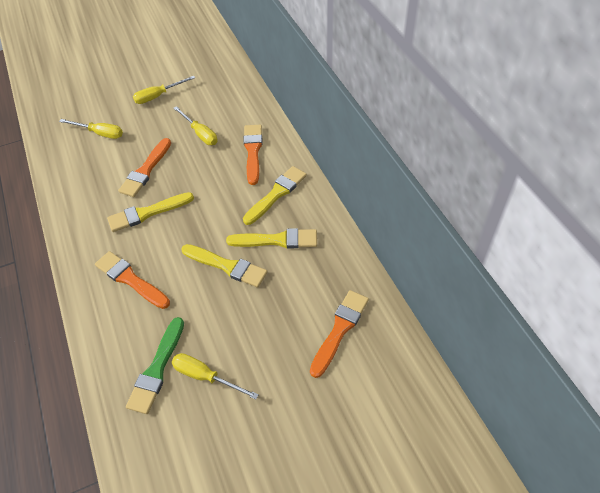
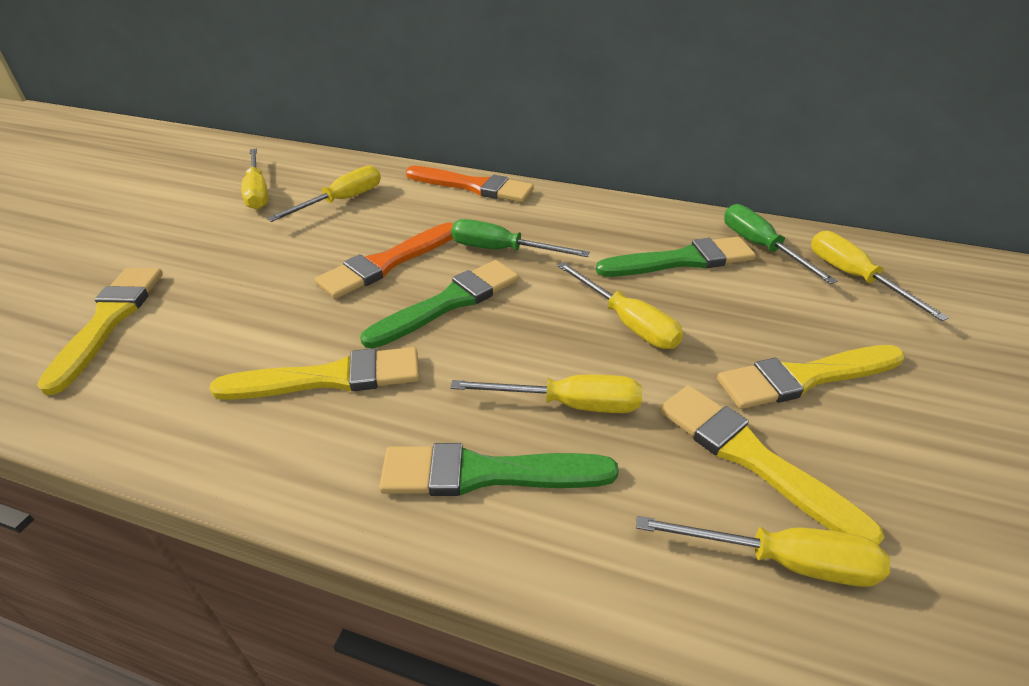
green brush: [126,317,184,414] = 1 -> [360,260,519,348] [379,443,619,496] [596,237,756,277] = 3
green screwdriver: none = 0 -> [451,219,590,257] [724,204,837,284] = 2
orange brush: [95,251,170,309] [118,138,171,197] [243,125,262,185] [310,290,369,378] = 4 -> [315,222,453,299] [406,166,534,203] = 2
yellow screwdriver: [59,119,123,139] [133,76,195,104] [172,353,259,400] [173,106,218,145] = 4 -> [241,149,268,210] [267,166,381,222] [451,375,642,413] [557,262,683,349] [636,516,890,587] [811,231,949,321] = 6

